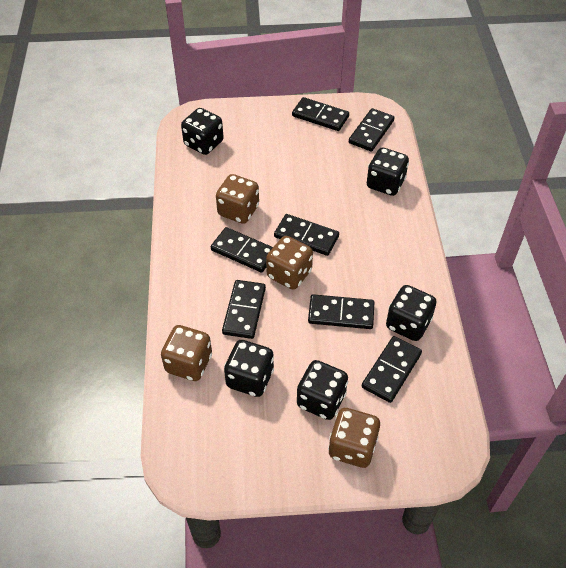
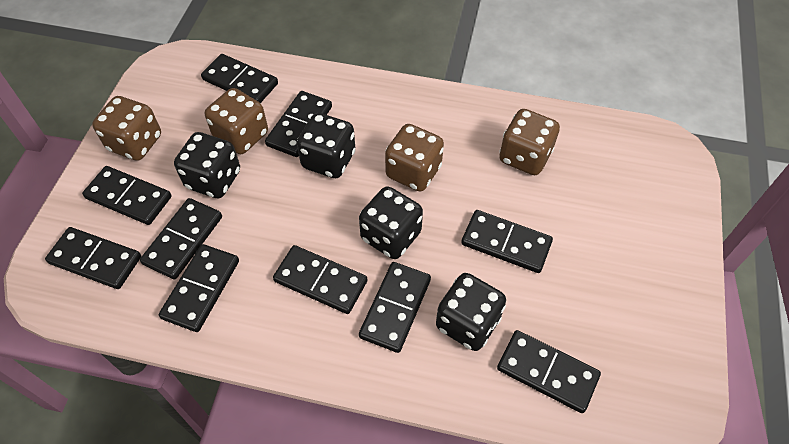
black dice: [181,108,224,155] [224,340,274,397] [297,360,348,420] [367,147,409,196] [386,285,436,341] = 5 -> [174,132,240,198] [297,113,355,178] [359,187,423,259] [436,273,506,351] = 4
black domino: [211,227,273,273] [222,280,266,339] [274,214,339,256] [292,97,349,131] [308,294,374,329] [349,108,394,151] [362,336,422,403] = 7 -> [45,227,141,289] [82,166,171,225] [140,198,222,280] [159,244,239,332] [201,54,278,103] [265,91,332,157] [273,245,367,314] [359,262,431,353] [461,210,553,273] [497,330,601,413] = 10

